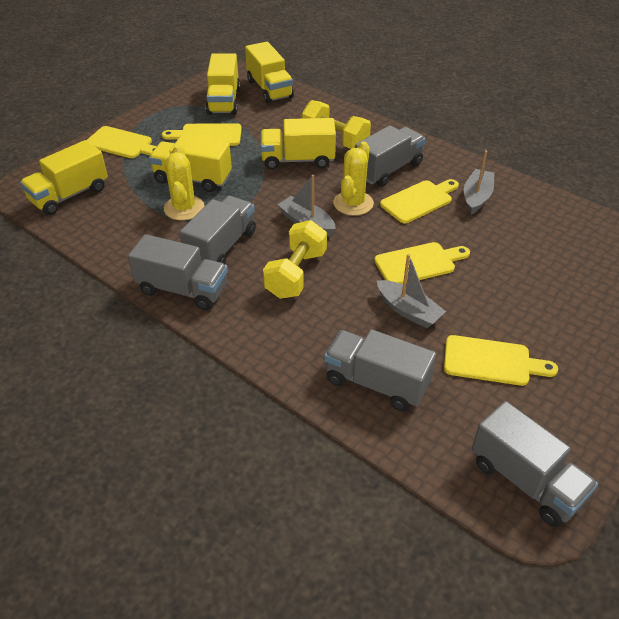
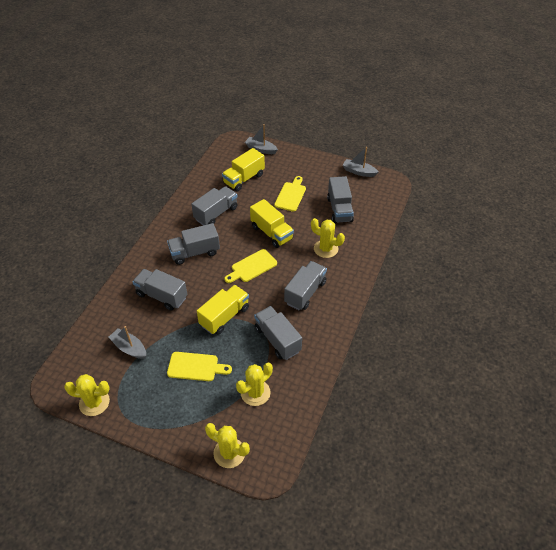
grey truck: [128,234,228,310] [180,196,256,264] [324,329,436,411] [355,125,425,187] [472,401,598,527] = 5 -> [132,269,187,311] [167,223,220,265] [191,186,238,225] [254,306,302,360] [284,261,327,310] [327,176,354,223] = 6
yellow cactus: [164,145,205,220] [333,141,374,216] = 2 -> [64,374,110,416] [205,423,250,468] [236,363,273,406] [311,218,345,258] = 4
yellow cutting board: [87,126,157,158] [162,123,241,146] [374,242,470,284] [380,179,459,223] [444,335,558,386] = 5 -> [167,352,232,381] [225,249,277,283] [274,176,306,212] = 3
yellow dumbbell: [263,220,327,299] [302,100,371,149] = 2 -> none = 0
yellow truck: [20,140,108,215] [149,135,232,192] [206,53,241,115] [245,42,294,103] [260,118,336,170] = 5 -> [197,285,249,335] [222,148,265,191] [250,199,294,248] = 3

